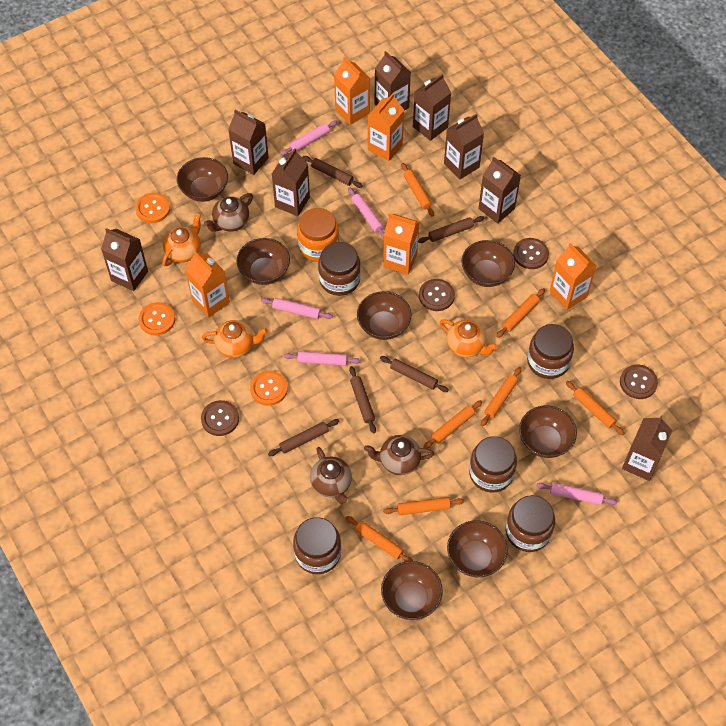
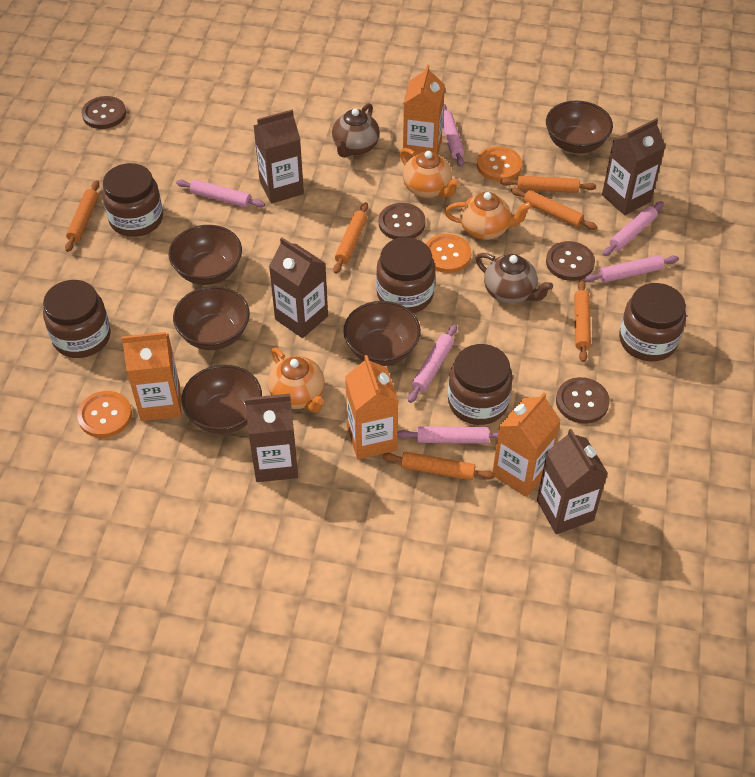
brown bowl: [177,157,228,202] [237,238,290,285] [357,291,412,340] [381,561,443,620] [447,520,508,577] [461,240,515,287] [519,405,577,458] = 7 -> [169,225,242,285] [173,286,250,350] [181,365,262,434] [343,301,421,366] [546,101,613,153] = 5
brown carton: [101,228,148,291] [228,110,269,175] [272,148,310,216] [375,51,411,111] [413,74,451,141] [444,114,484,179] [478,157,521,223] [622,415,673,481] = 8 -> [245,394,298,482] [254,110,304,203] [269,237,328,338] [537,429,608,534] [602,118,665,215] = 5
brown rolling pin: [268,419,339,456] [302,156,363,188] [349,366,376,434] [380,356,449,392] [418,216,484,243] = 5 -> none = 0
brown teapot: [204,193,253,232] [310,447,352,504] [364,435,434,475] = 3 -> [332,103,380,158] [476,253,553,304] = 2
orange carton: [185,251,230,318] [334,57,370,125] [368,93,404,161] [383,213,419,275] [549,243,596,310] = 5 -> [122,332,181,421] [345,355,398,459] [403,64,445,159] [493,392,560,497] = 4
orange jar: [297,208,339,261] = 1 -> none = 0
orange rolling pin: [346,516,413,562] [383,497,464,515] [401,163,434,217] [423,400,483,449] [481,367,522,426] [496,288,545,338] [566,381,624,435] = 7 -> [65,180,99,252] [333,202,368,274] [382,452,495,480] [500,176,596,193] [511,188,597,230] [574,280,591,362] = 6
pink rolling pin: [260,298,333,319] [281,120,338,156] [284,351,361,366] [348,187,384,238] [537,482,617,505] = 5 -> [176,179,265,208] [397,426,498,444] [408,324,457,403] [442,104,465,167] [584,255,679,283] [603,201,664,256] = 6

